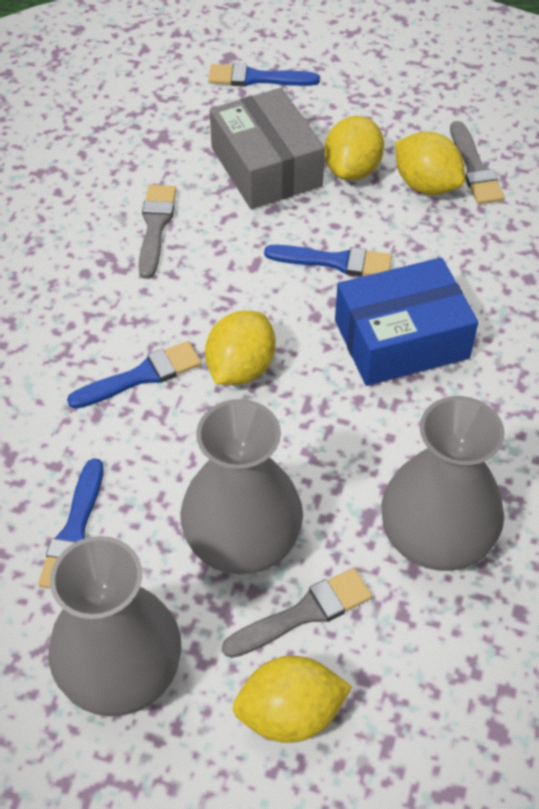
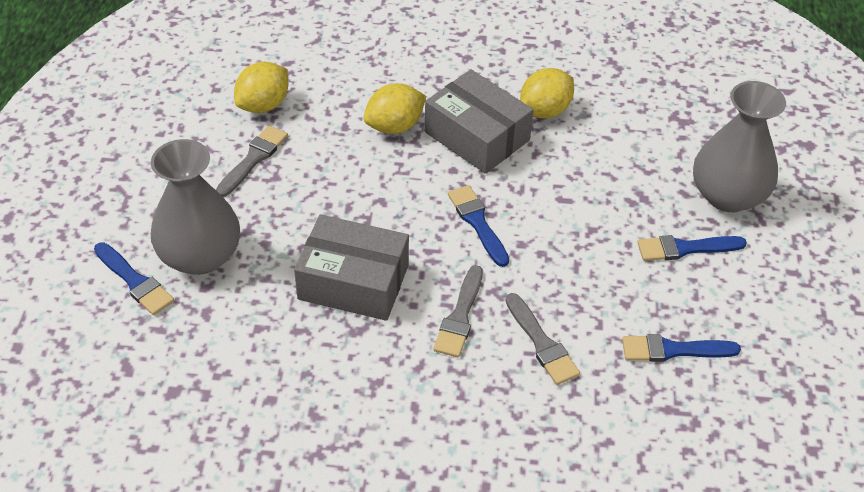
blue box: [335,258,478,386] = 1 -> none = 0
grey box: [210,88,325,209] = 1 -> [294,214,409,321] [425,69,533,174] = 2
grey vase: [49,536,182,716] [180,399,303,574] [381,396,505,571] = 3 -> [151,139,240,275] [693,81,786,212] = 2
yellow lemon: [205,311,276,385] [233,656,352,743] [324,116,384,181] [395,132,465,195] = 4 -> [234,62,288,113] [363,83,426,134] [520,68,574,118] = 3

